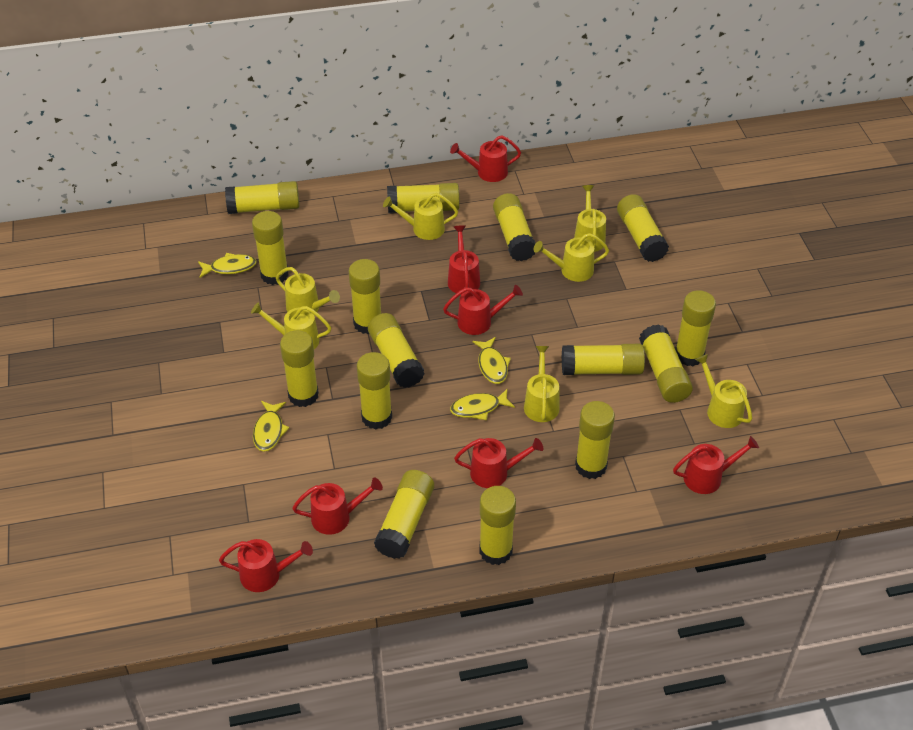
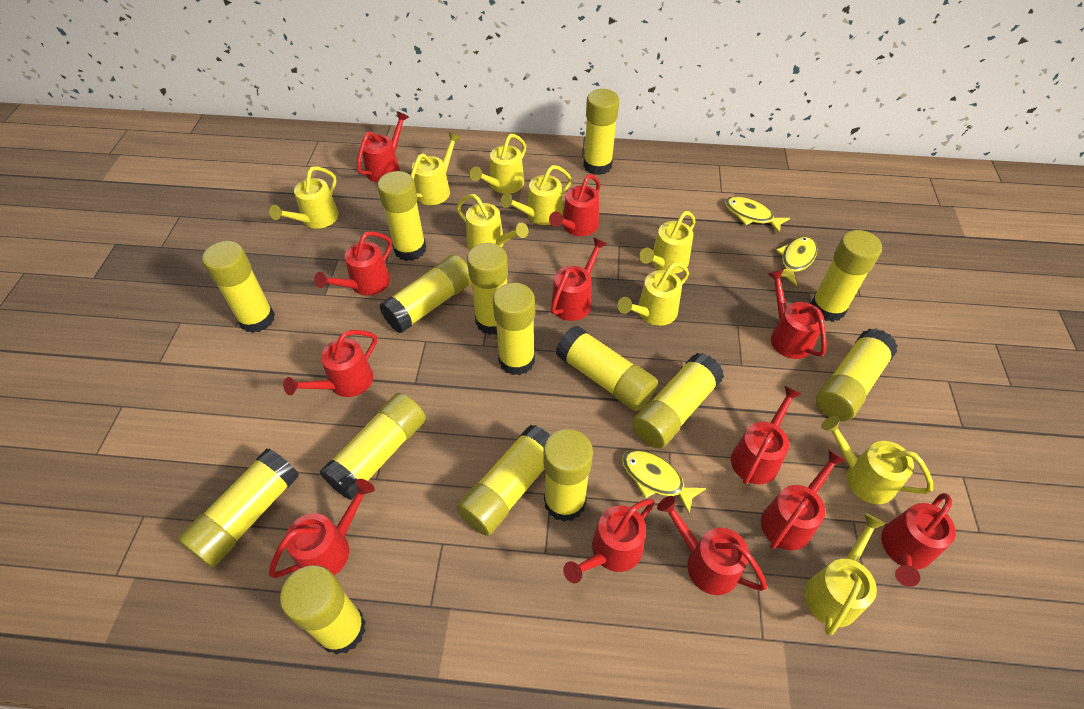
red watering can: [219,539,313,592] [292,478,383,535] [443,285,523,335] [448,225,480,295] [450,135,521,182] [454,438,543,488] [673,436,759,494] = 7 -> [269,479,375,578] [283,330,377,397] [314,231,392,296] [357,111,409,183] [549,174,600,236] [551,237,607,321] [563,499,655,583] [657,496,767,595] [731,386,801,484] [761,449,846,551] [768,269,827,359] [881,493,956,587] = 12
yellow fish: [198,253,257,278] [253,401,289,452] [450,389,515,420] [472,337,511,384] = 4 -> [622,449,706,514] [725,196,790,234] [776,236,817,286] = 3
yellow watering can: [251,302,331,349] [276,267,340,312] [383,193,458,240] [524,346,560,422] [534,233,609,282] [574,185,606,252] [695,354,752,428] = 7 -> [269,166,339,229] [411,132,461,205] [456,194,528,250] [470,134,526,194] [501,165,572,225] [617,262,689,326] [639,211,695,274] [804,513,885,635] [821,416,933,504] = 9

